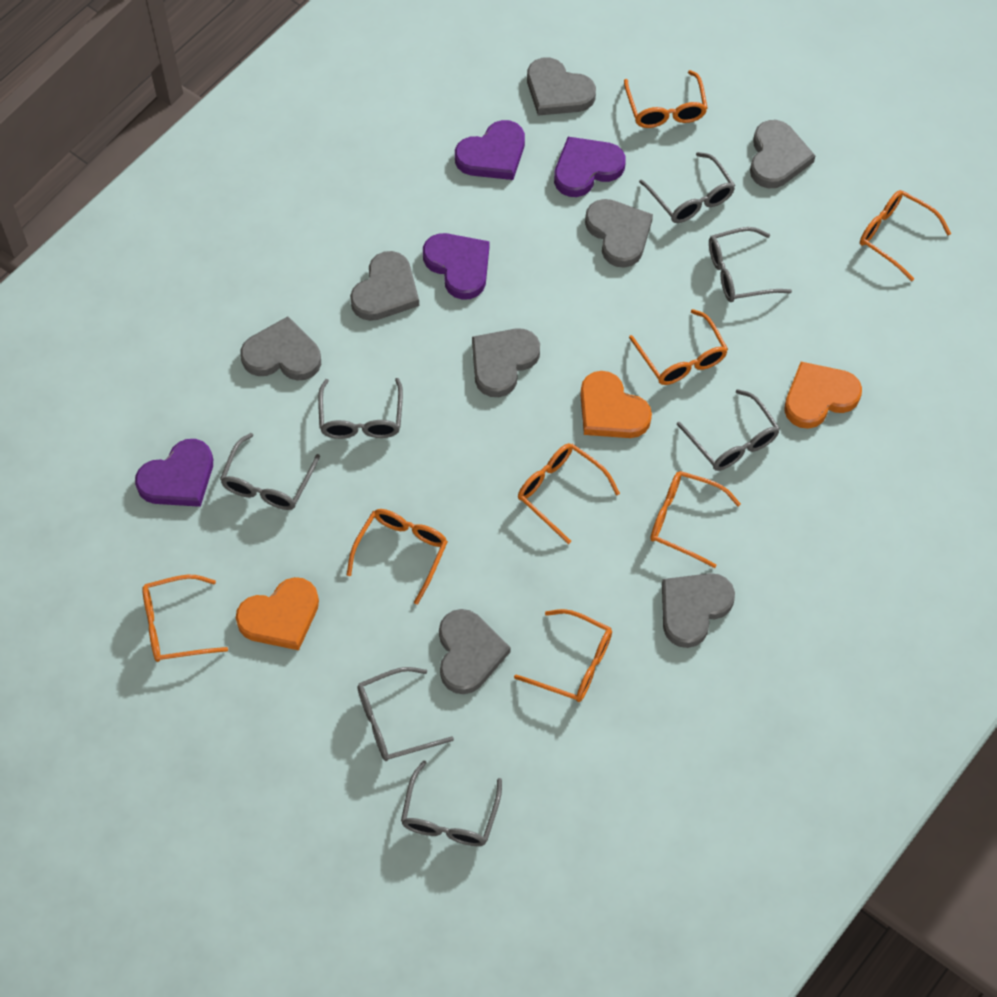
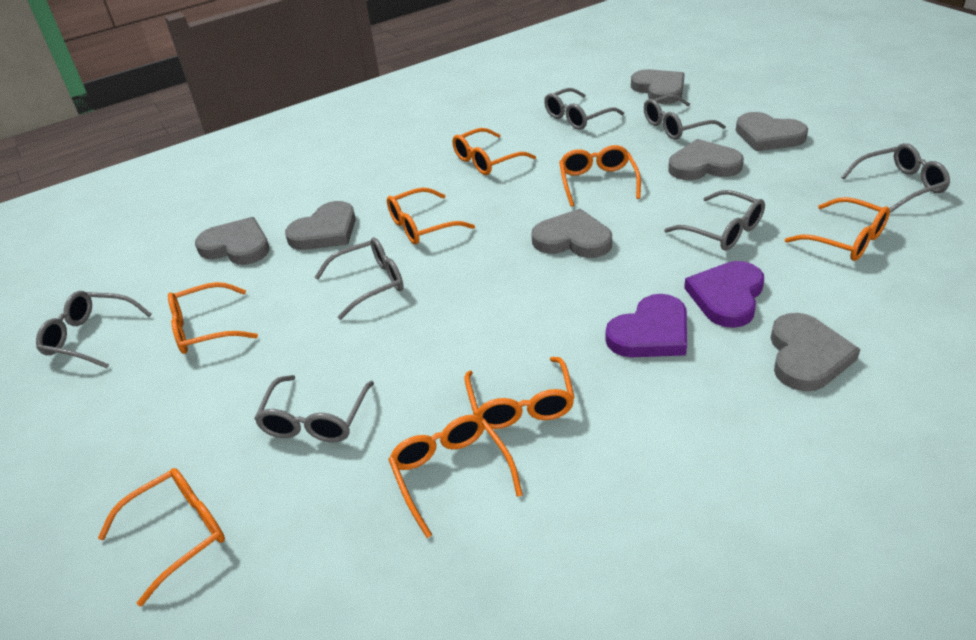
grey heart: [240,316,321,381] [350,251,419,321] [439,609,511,694] [472,328,540,397] [527,57,596,116] [585,199,653,268] [662,573,735,648] [750,120,815,188] = 8 -> [195,217,269,265] [285,201,356,250] [532,209,612,258] [631,69,685,104] [668,139,744,180] [736,112,808,151] [771,313,861,391] = 7
orange heart: [236,577,319,650] [580,371,652,438] [784,362,862,429] = 3 -> none = 0
purple heart: [135,439,213,507] [423,233,489,300] [455,120,525,180] [554,137,626,197] = 4 -> [605,294,687,357] [684,261,764,328] = 2

